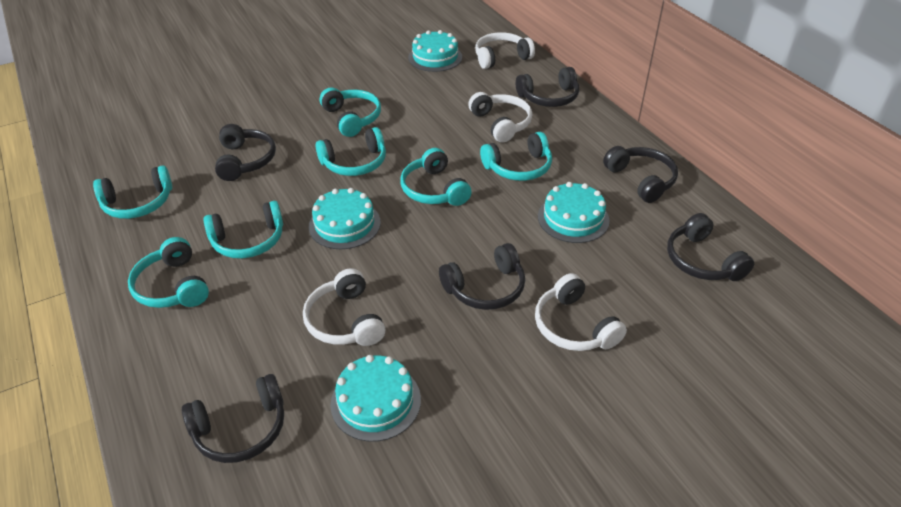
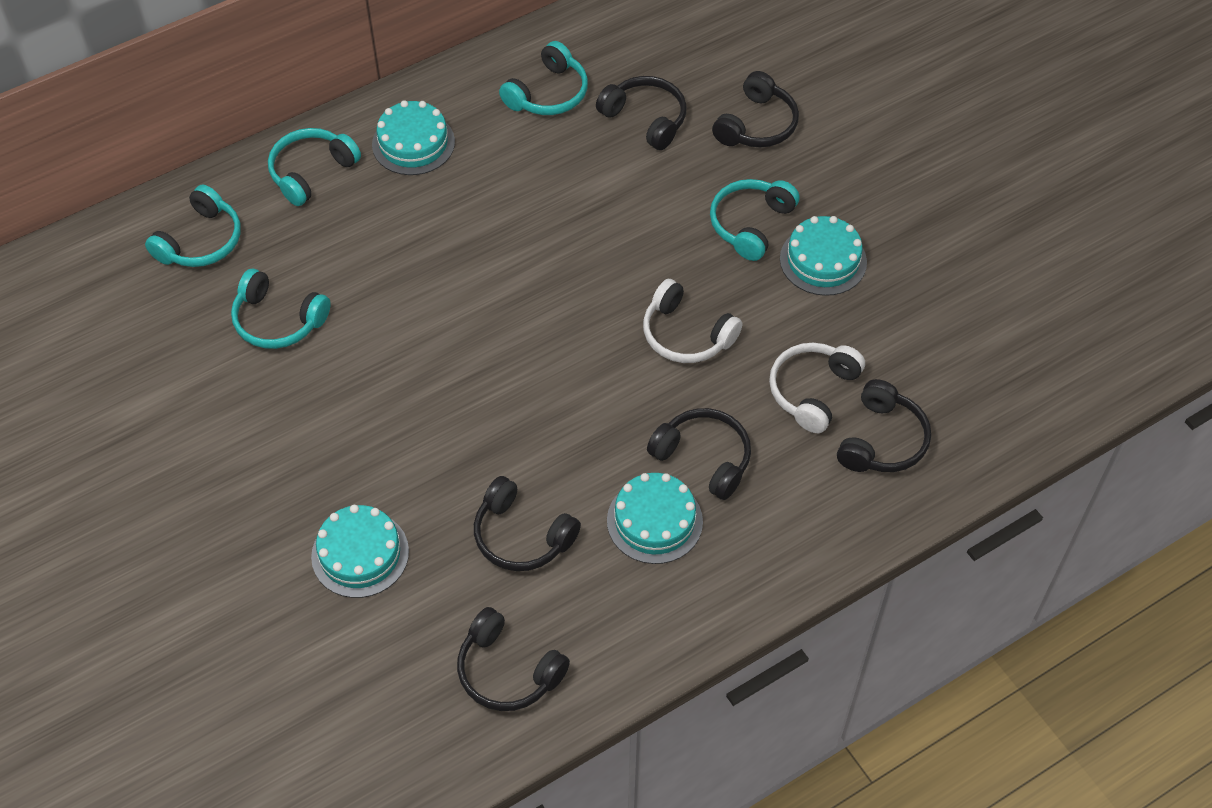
turquoise headphones: [93,165,172,219] [128,237,209,308] [204,201,283,259] [316,127,386,176] [320,88,381,137] [400,148,472,206] [480,132,552,181] = 7 -> [145,185,241,267] [231,269,331,349] [268,128,361,206] [499,41,588,115] [710,179,800,261] = 5
white headphones: [303,268,385,346] [468,92,532,142] [475,32,535,69] [535,273,627,351] = 4 -> [643,279,742,363] [769,343,865,433] = 2

